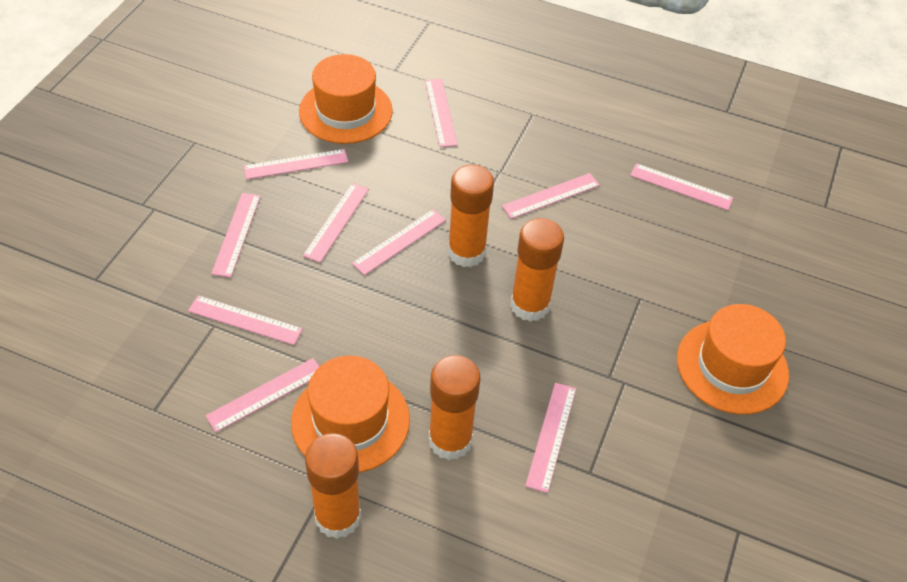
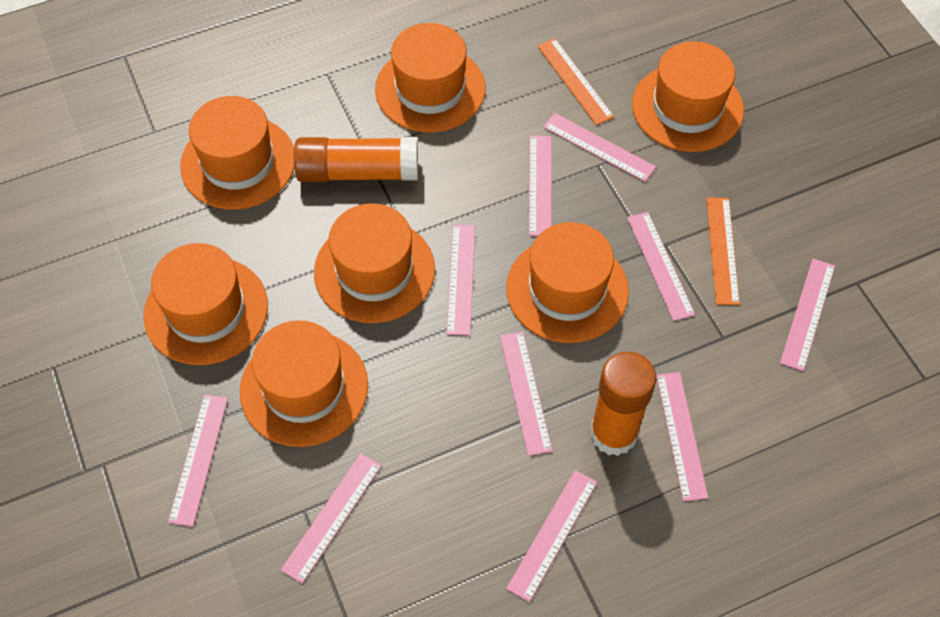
orange glue stick: [305,433,361,539] [429,355,480,460] [448,164,494,267] [510,218,564,322] = 4 -> [294,137,418,182] [590,352,656,456] = 2
orange hat: [291,355,410,473] [299,54,393,144] [677,304,789,414] = 3 -> [144,243,268,365] [180,96,294,210] [240,320,368,447] [314,203,435,323] [375,23,486,132] [506,222,629,343] [632,41,744,152] = 7
orange ruler: none = 0 -> [537,38,614,125] [707,197,740,305] = 2

